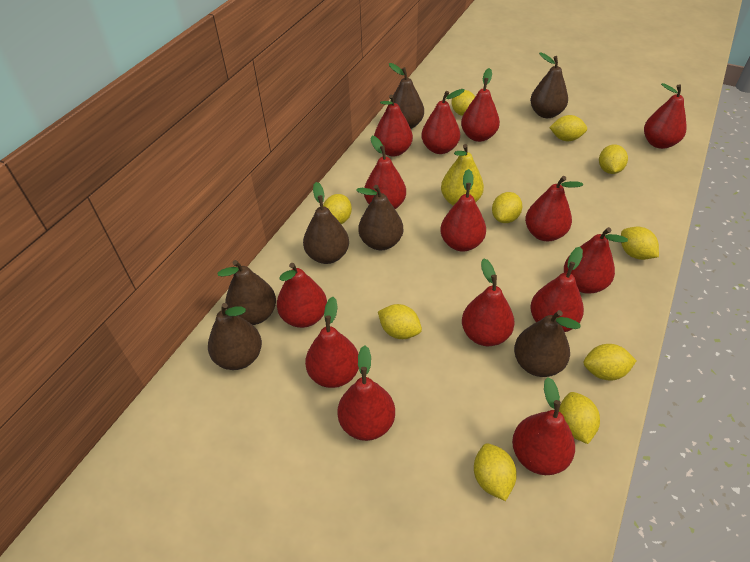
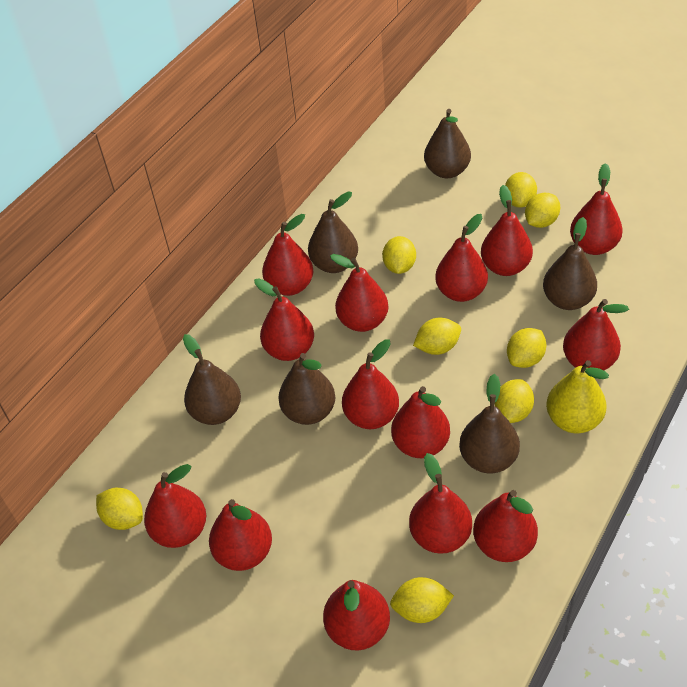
brown pear: [208,303,262,370] [217,260,276,325] [303,182,349,264] [356,185,403,250] [389,63,424,129] [514,310,581,377] [530,52,568,118] = 7 -> [183,334,241,425] [278,353,335,425] [308,191,358,273] [424,109,471,178] [459,374,520,473] [543,217,597,310] = 6
yellow lemon: [323,194,352,224] [378,304,422,339] [451,90,475,116] [474,443,517,501] [492,192,522,223] [549,115,587,141] [559,392,600,444] [583,344,636,380] [599,144,628,174] [621,227,659,260] = 10 -> [96,488,143,530] [382,236,416,274] [390,577,454,623] [413,318,461,355] [495,379,534,423] [505,172,537,208] [507,328,547,368] [525,193,560,228] = 8

